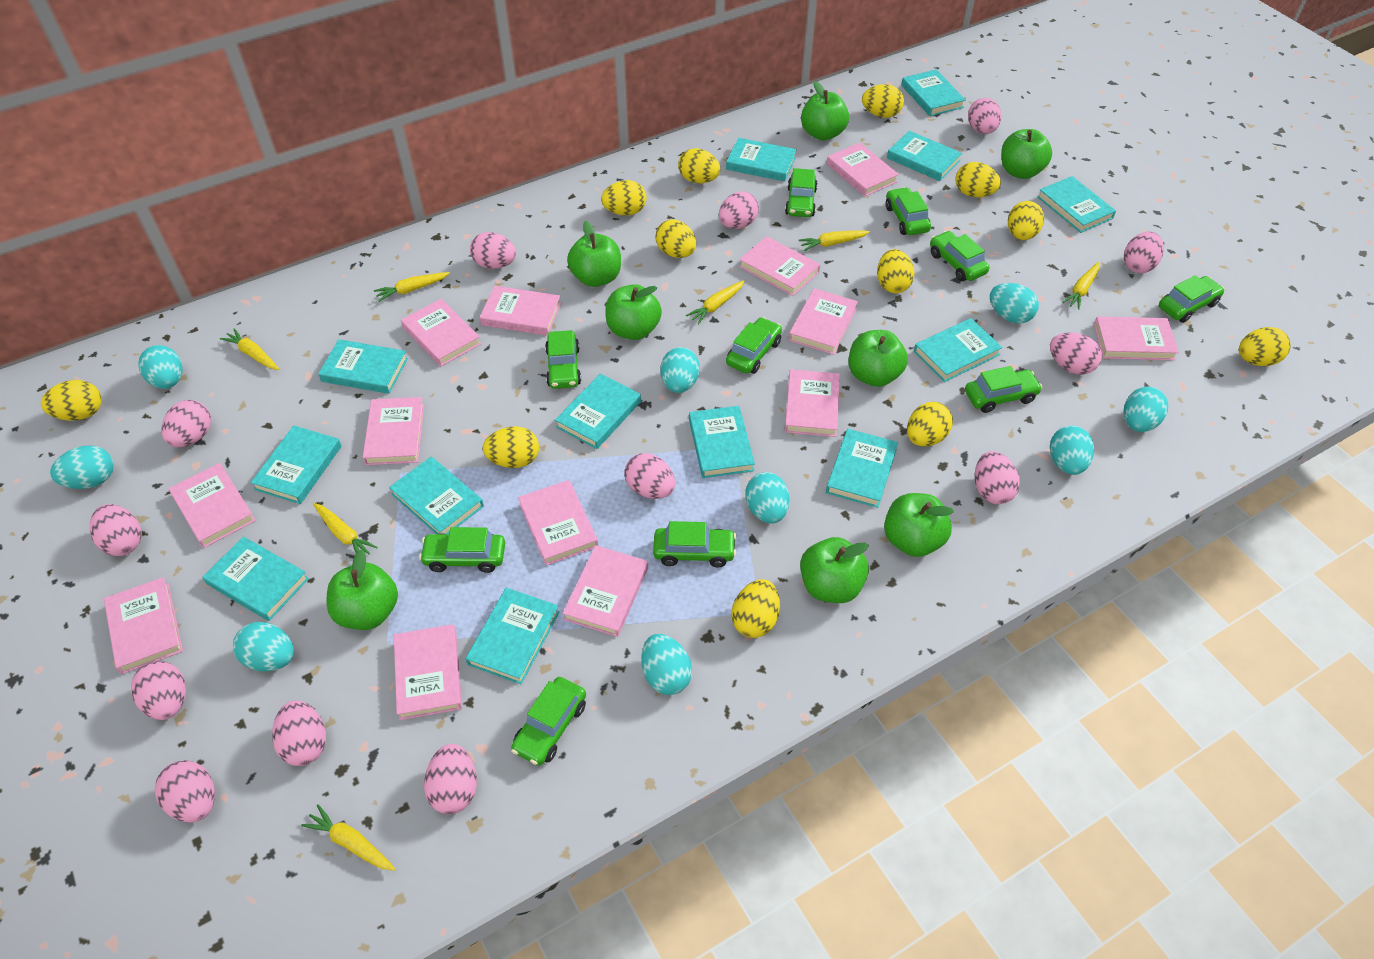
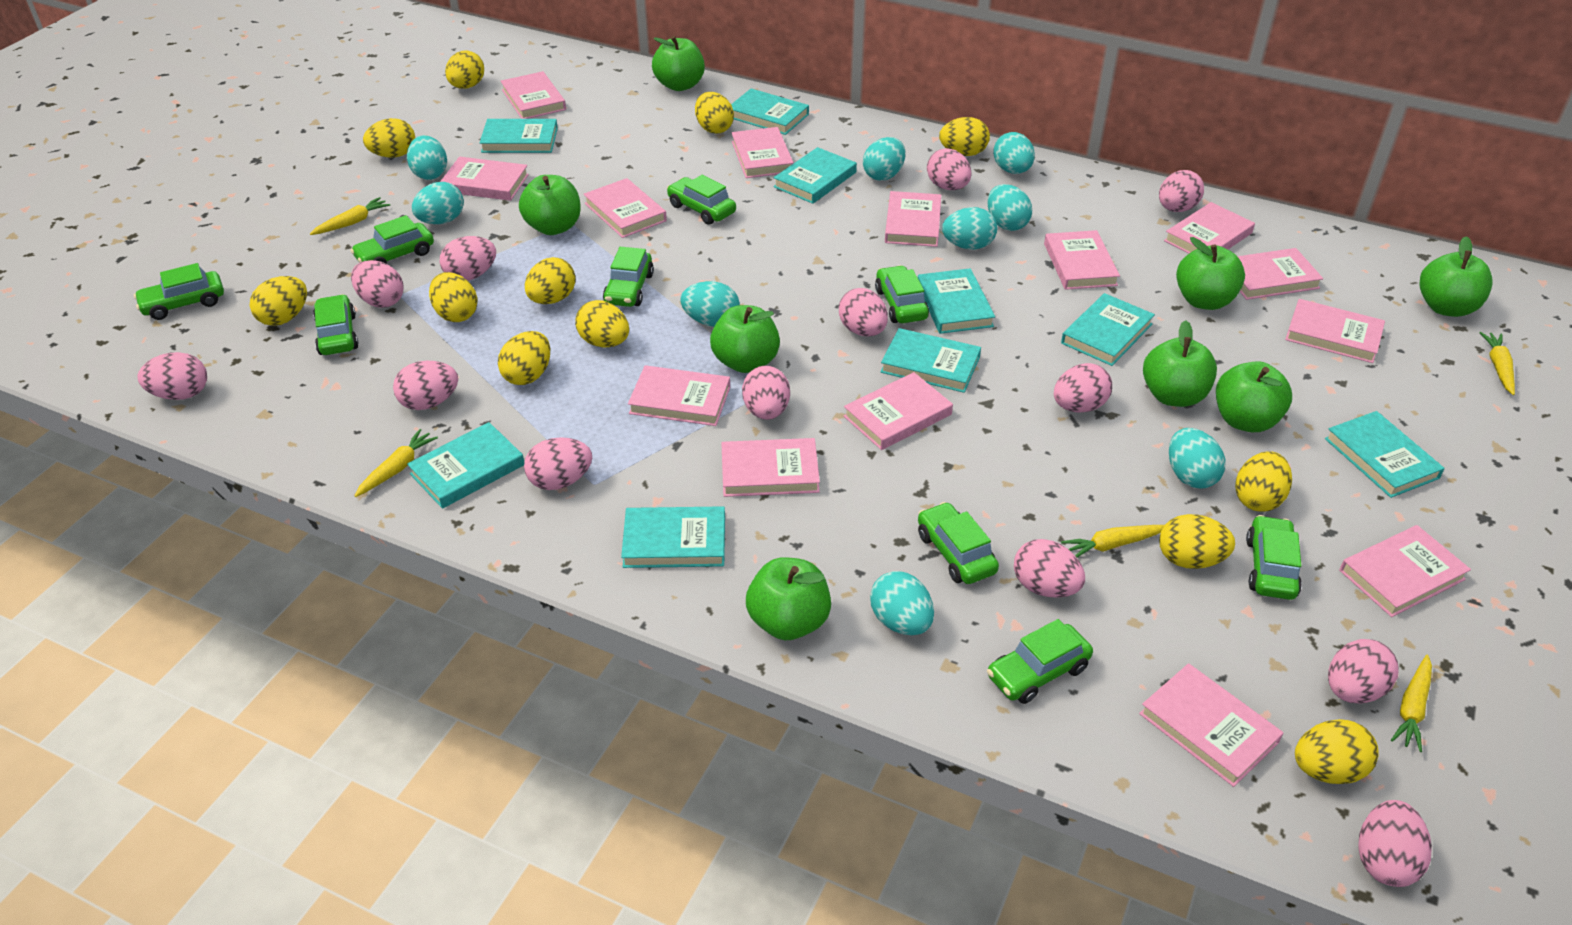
green car: [419,527,505,573] [511,677,586,766] [545,330,581,389] [653,521,736,567] [726,317,782,374] [785,168,818,217] [886,187,931,235] [930,231,989,281] [965,366,1043,413] [1159,275,1225,323] = 10 -> [134,263,224,320] [313,294,359,355] [350,215,434,264] [603,247,654,307] [667,175,736,225] [875,265,929,323] [918,502,999,584] [987,619,1093,704] [1246,515,1302,600] = 9
pink book: [104,577,183,674] [169,463,256,548] [362,397,424,465] [394,624,462,720] [401,299,481,367] [479,286,561,336] [518,480,598,566] [563,545,648,637] [739,236,820,296] [784,369,840,437] [789,288,858,355] [827,143,899,196] [1094,316,1179,360] = 13 -> [440,157,529,201] [500,71,566,119] [583,178,667,238] [628,365,730,426] [721,438,820,497] [731,127,794,178] [844,372,953,450] [885,191,941,247] [1044,230,1120,290] [1139,663,1283,787] [1164,202,1255,253] [1237,248,1323,300] [1285,299,1385,363] [1339,525,1471,617] = 14
turquoise book: [202,536,309,621] [251,425,342,504] [318,339,408,394] [389,457,484,534] [466,588,559,684] [555,374,641,449] [689,406,755,478] [726,138,797,181] [826,429,898,508] [887,131,962,181] [901,69,965,116] [914,318,1003,382] [1038,176,1116,233] = 13 -> [407,422,524,509] [480,119,558,153] [621,506,725,568] [731,88,809,135] [774,147,857,204] [881,328,981,393] [918,268,995,334] [1061,293,1155,366] [1325,411,1445,498] = 9
yellow carrot: [220,328,279,370] [301,804,396,871] [313,503,378,555] [374,272,450,302] [686,280,745,324] [799,230,870,251] [1062,262,1100,310] = 7 -> [310,197,390,235] [355,429,438,497] [1061,525,1164,557] [1391,655,1432,752] [1479,332,1515,395] = 5

